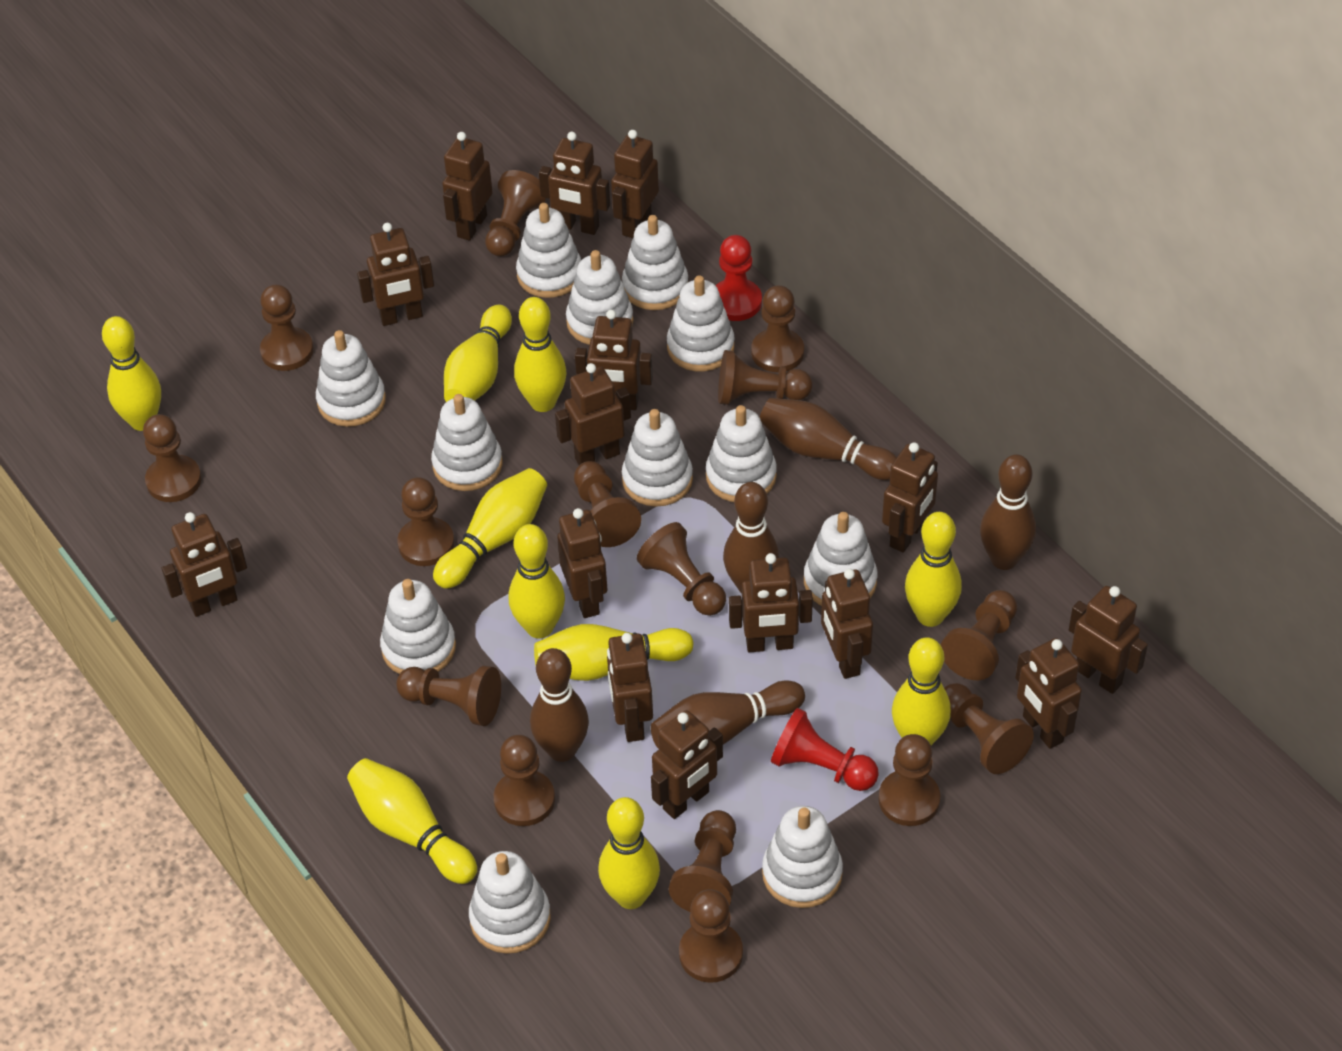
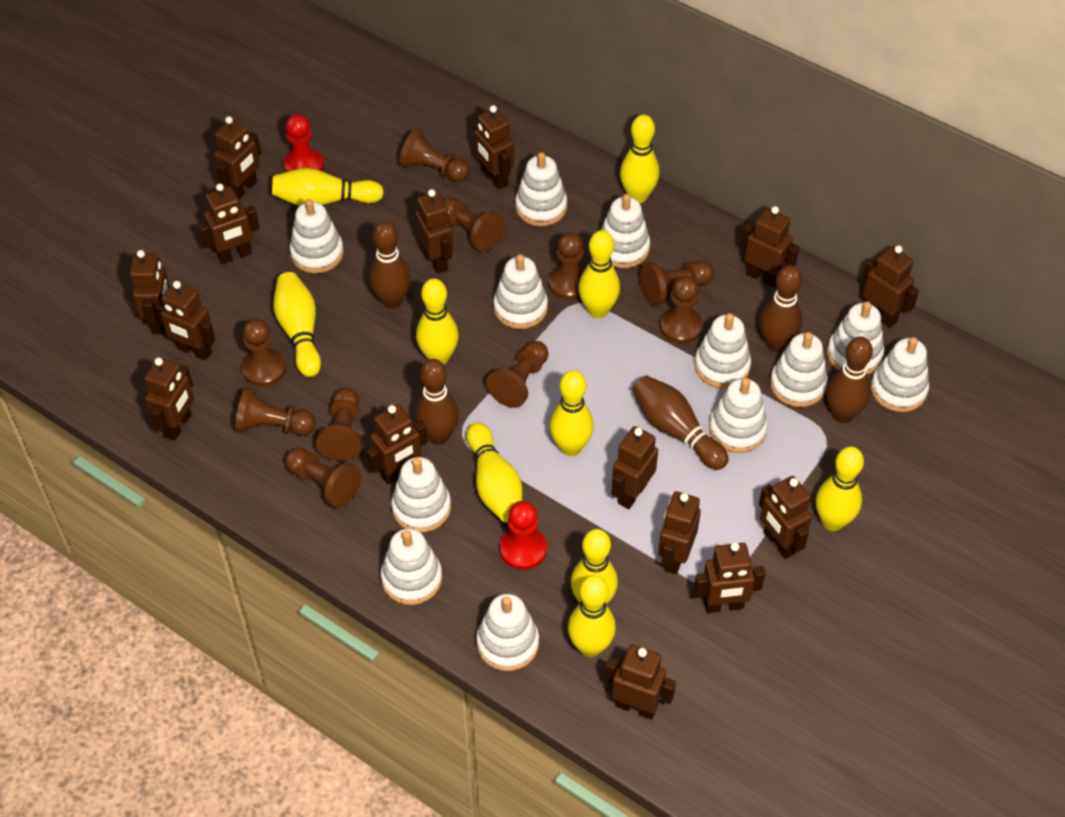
brown pawn: [143,414,201,502] [260,284,314,371] [396,666,501,726] [398,477,454,566] [485,170,547,257] [494,735,555,826] [574,461,641,547] [637,522,726,616] [669,810,736,912] [679,889,743,983] [718,350,812,405] [751,285,804,372] [879,734,941,826] [941,590,1017,680] [944,683,1034,774] = 15 -> [235,387,316,436] [242,319,286,387] [285,448,361,508] [316,388,362,462] [399,128,470,182] [443,197,505,252] [486,341,549,408] [548,232,585,300] [640,260,714,306] [660,276,703,344] = 10

